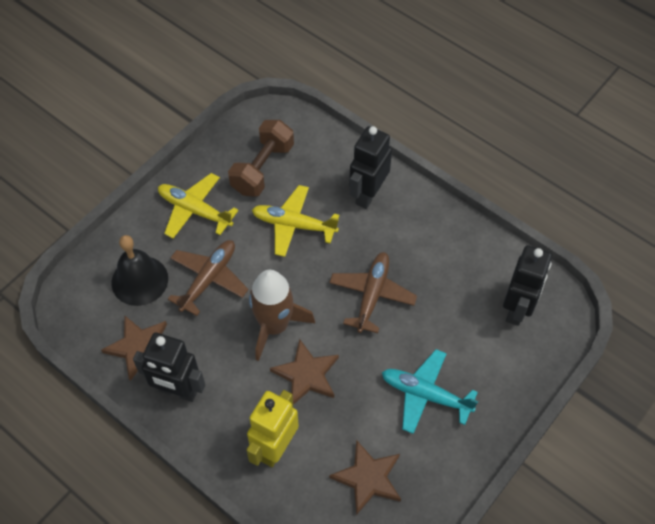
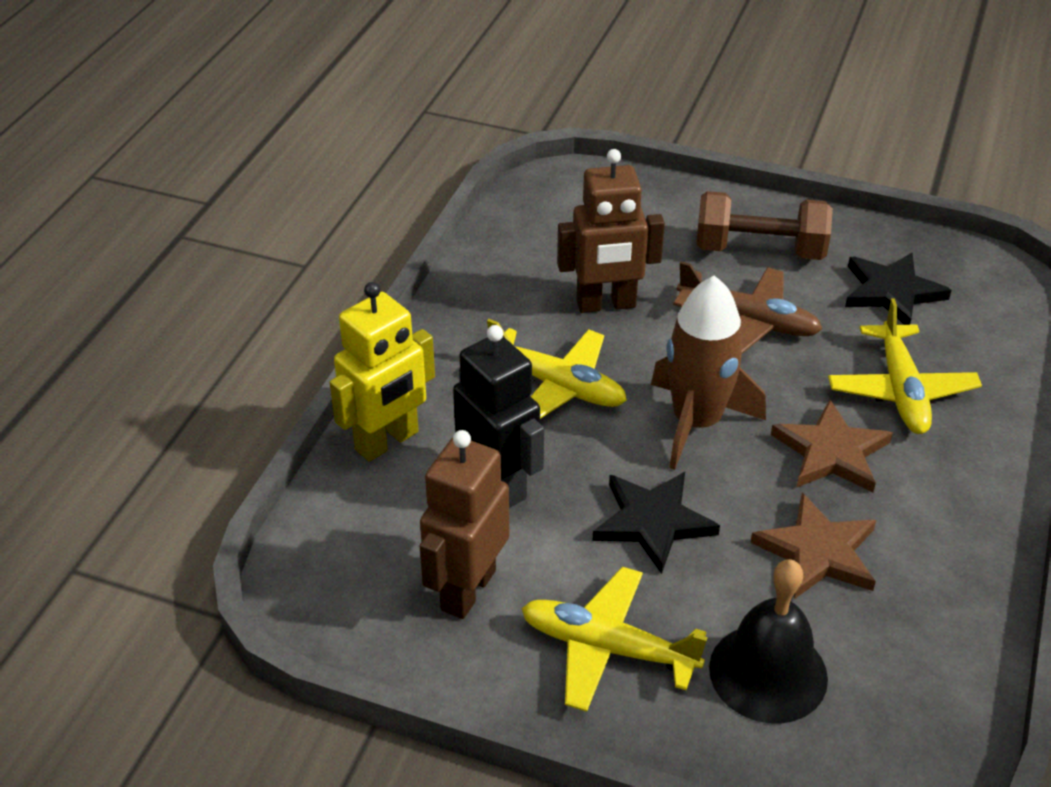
black robot: [133,332,205,402] [349,126,392,209] [503,245,552,326] = 3 -> [453,325,544,508] = 1
black star: none = 0 -> [592,472,720,574] [845,253,952,325] = 2
brown plane: [168,240,248,316] [329,252,417,333] = 2 -> [673,261,822,354] = 1
brown robot: none = 0 -> [420,430,509,619] [557,149,665,313] = 2
brown star: [101,316,167,381] [270,339,339,405] [329,440,401,515] = 3 -> [750,493,876,599] [771,399,893,493] = 2
turquoise plane: [382,349,478,434] = 1 -> none = 0
yellow plane: [158,173,239,238] [252,185,339,257] = 2 -> [487,319,627,418] [521,567,708,712] [828,298,982,434] = 3

